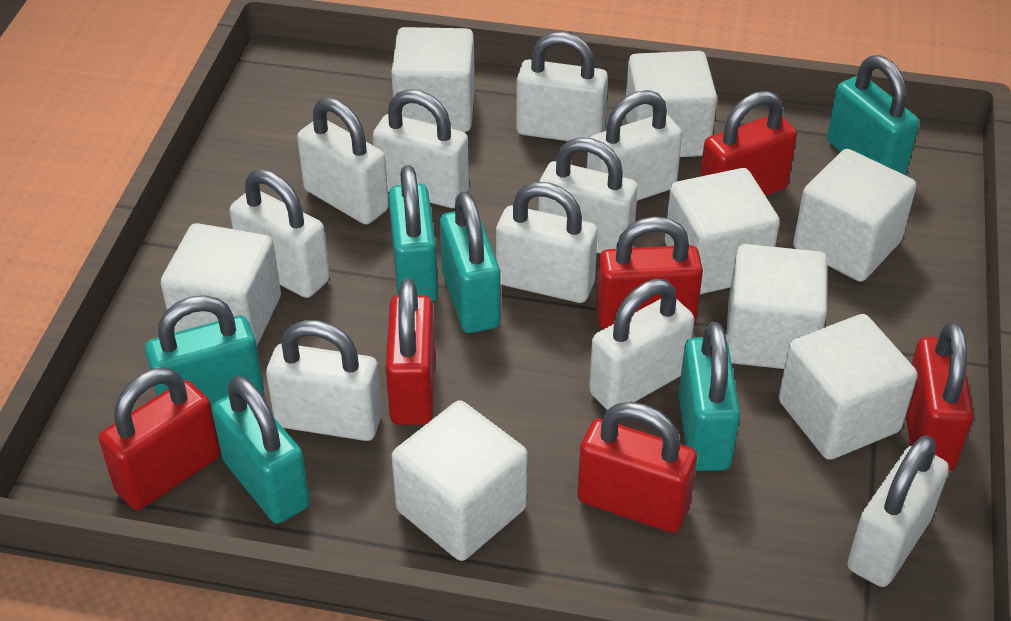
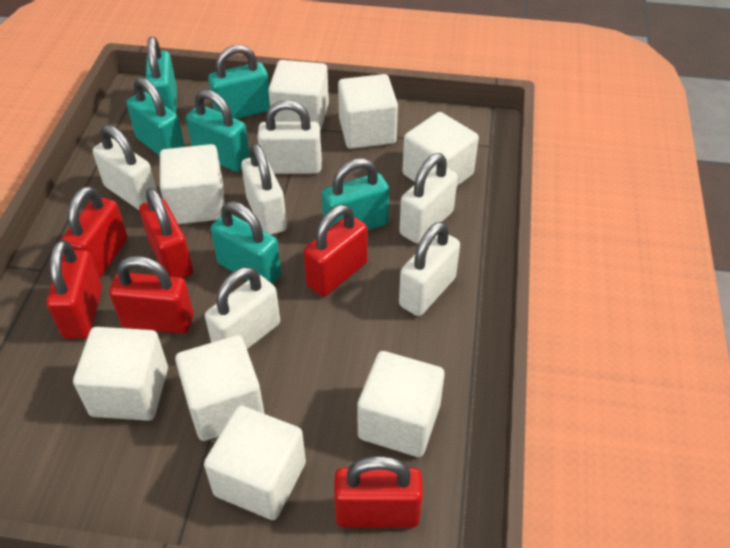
white padlock: [230,169,330,298] [266,320,382,441] [297,97,389,224] [373,89,469,208] [496,182,598,303] [516,32,608,141] [538,137,638,254] [587,90,682,201] [589,279,694,410] [848,435,949,587] = 10 -> [93,125,157,210] [205,267,280,349] [241,143,287,235] [257,100,322,174] [399,153,458,244] [399,222,460,316] = 6

